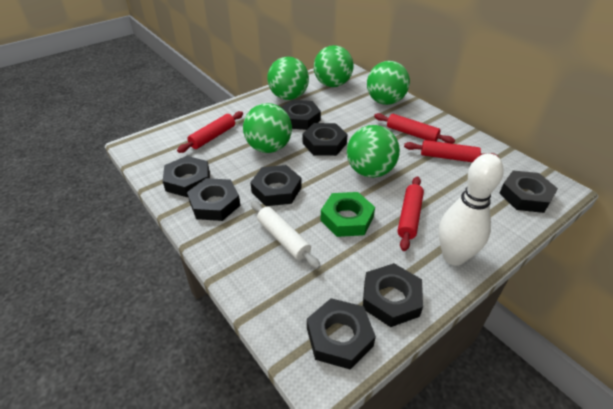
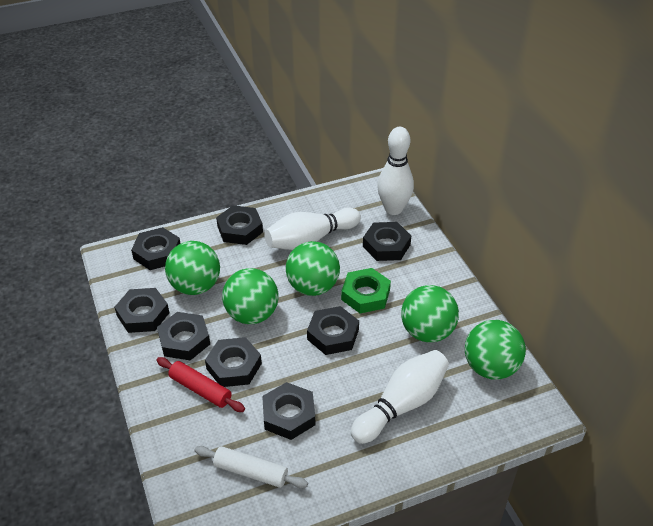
red rolling pin: [177,111,243,153] [374,113,455,144] [397,176,424,251] [404,140,499,162] = 4 -> [157,357,245,412] = 1
white bowling pin: [438,153,503,266] = 1 -> [264,207,361,250] [351,350,449,444] [377,127,414,215] = 3

